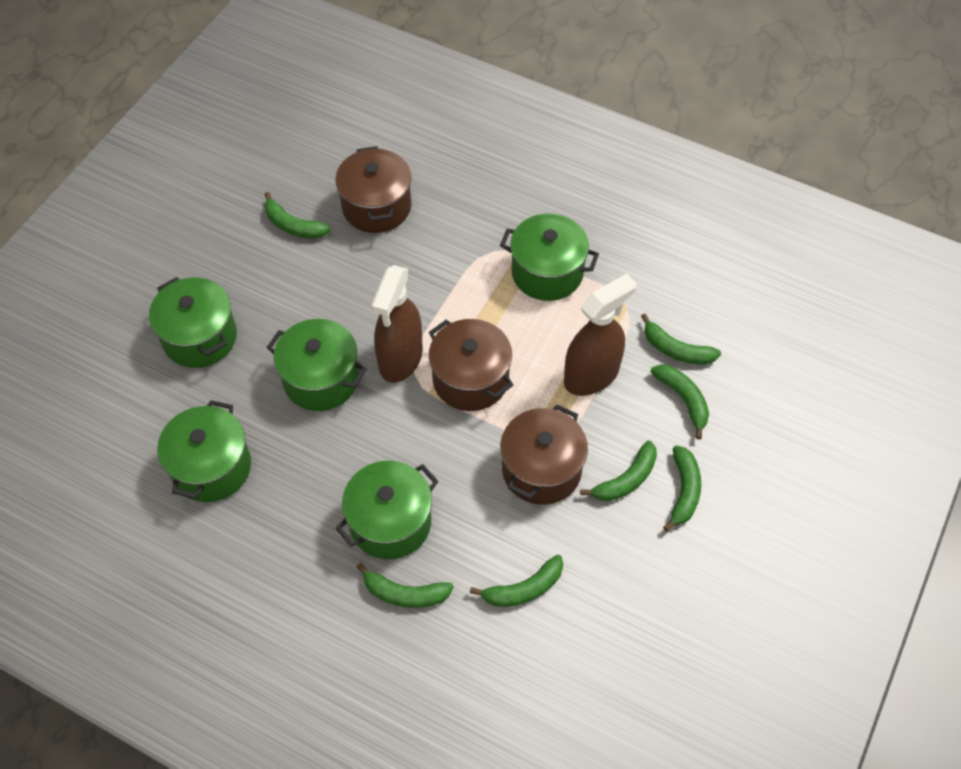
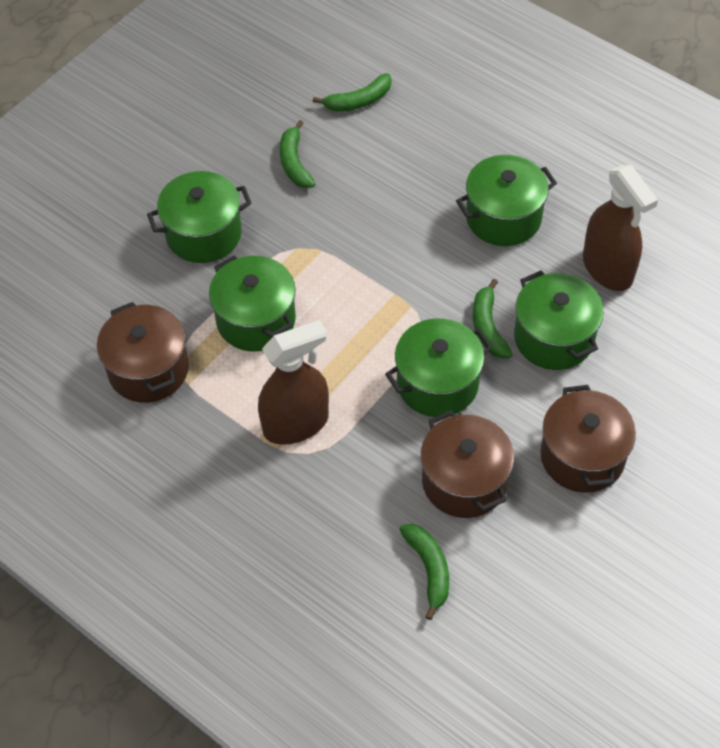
green banana: [265,192,331,239] [357,563,454,608] [470,555,563,607] [580,440,657,501] [641,314,721,365] [650,365,709,439] [663,445,701,532] = 7 -> [280,120,315,188] [313,73,391,112] [399,524,449,620] [473,279,512,358] = 4

